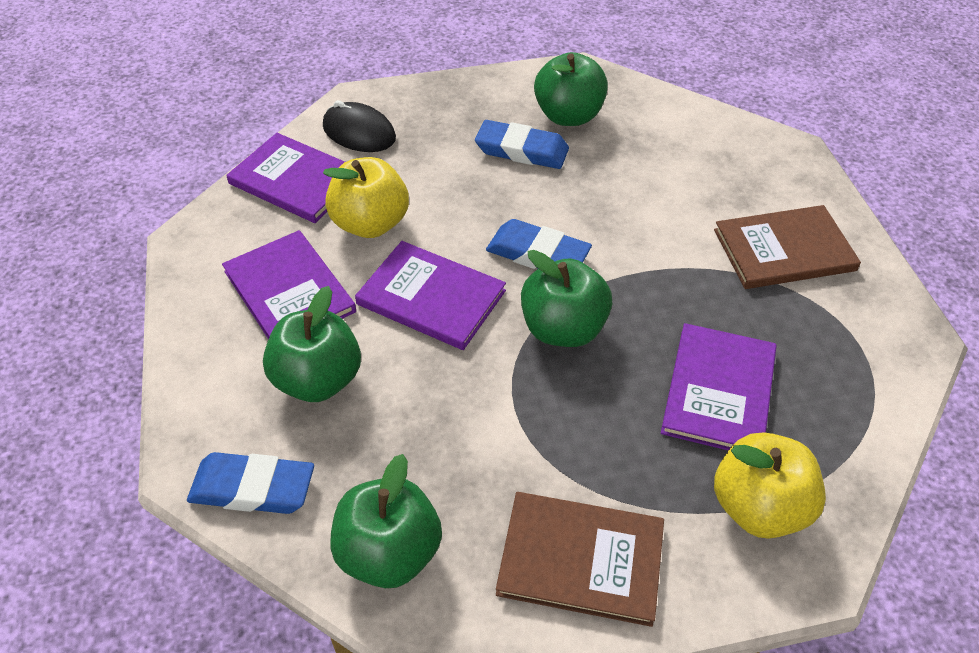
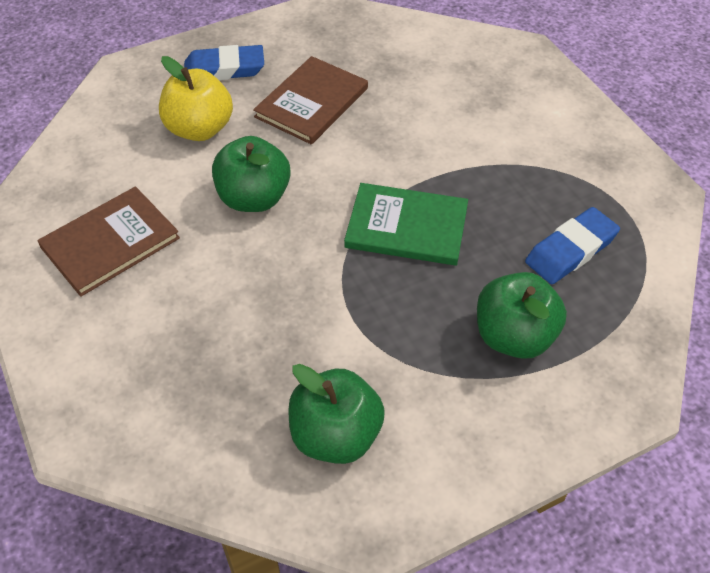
black mouse: [323,100,396,152] = 1 -> none = 0
blue eraser: [187,452,314,514] [475,120,569,169] [486,219,592,269] = 3 -> [184,45,264,80] [525,207,620,284] = 2
green apple: [263,286,361,402] [330,454,442,588] [521,250,612,347] [534,52,608,126] = 4 -> [212,136,291,212] [288,364,385,464] [477,272,567,359] = 3
green book: none = 0 -> [344,183,468,266] = 1
purple book: [222,230,356,339] [226,133,345,223] [355,241,506,350] [661,323,776,451] = 4 -> none = 0
yellow apple: [323,157,409,238] [714,432,826,539] = 2 -> [159,56,233,141] = 1

